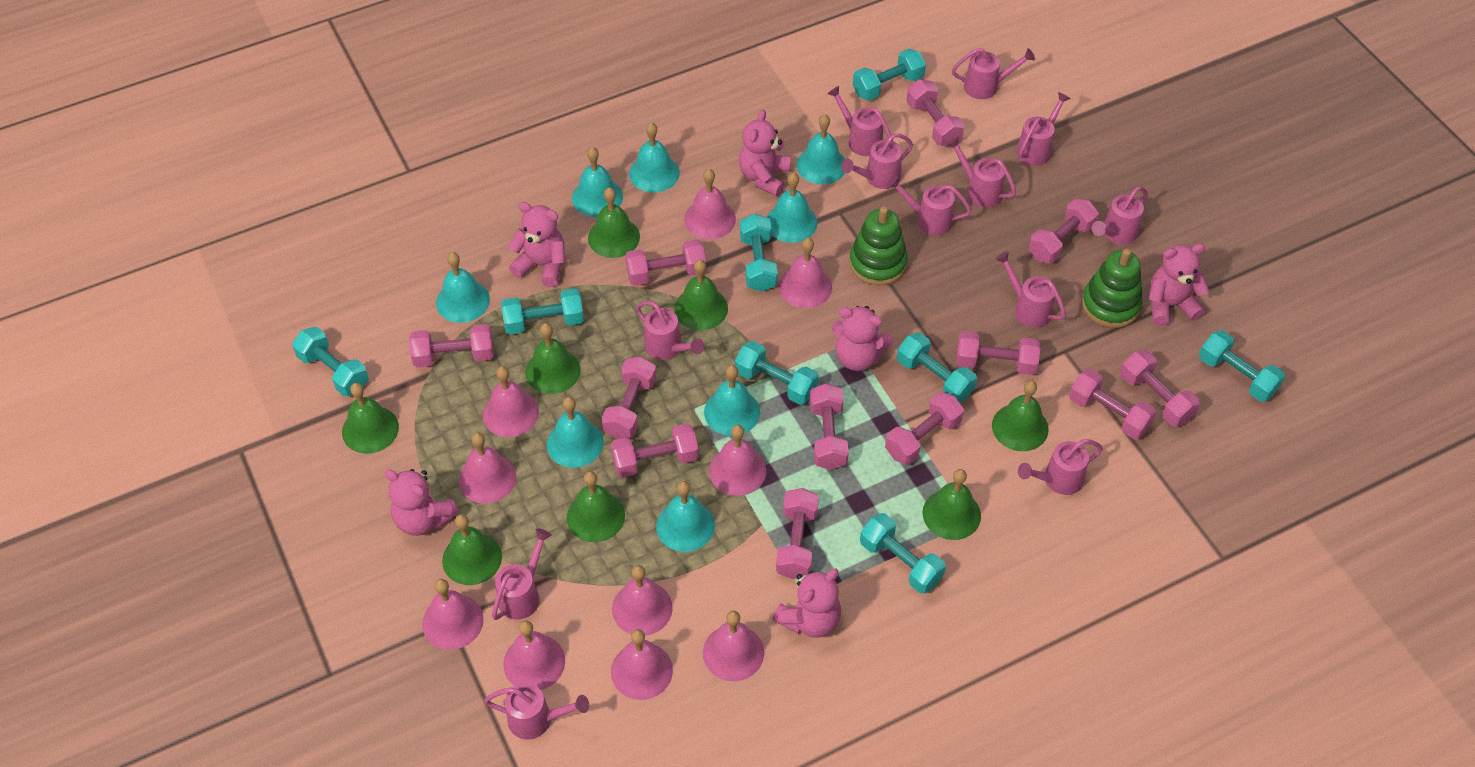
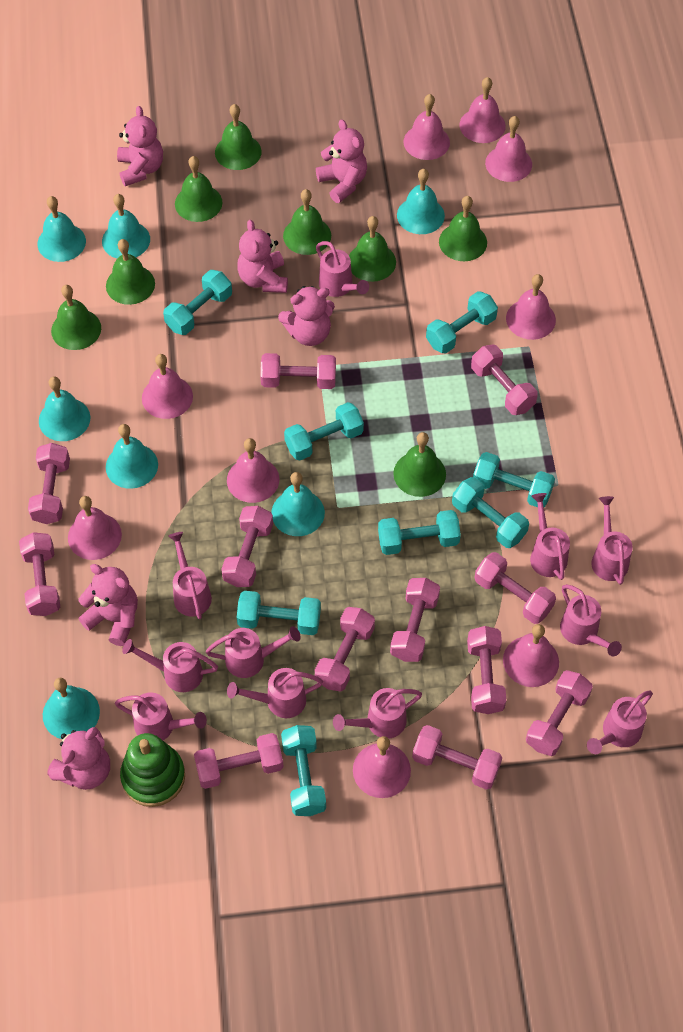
green stacking toy: [849,206,908,286] [1082,249,1143,328] = 2 -> [120,733,185,807] = 1
pink bell: [422,579,484,650] [459,432,516,504] [483,366,539,437] [503,620,565,690] [611,629,673,700] [612,565,673,636] [684,169,736,239] [703,610,764,681] [709,425,766,496] [779,238,832,308] = 10 -> [68,496,122,560] [142,354,193,419] [227,438,279,503] [353,736,411,798] [403,94,450,160] [459,77,506,143] [485,116,532,182] [503,624,559,687] [506,274,556,340] = 9
pink watering can: [484,683,589,740] [492,528,552,620] [636,301,704,360] [827,86,893,156] [841,133,913,189] [887,175,972,235] [946,136,1016,208] [952,48,1035,99] [995,251,1066,328] [1016,92,1071,166] [1018,439,1103,495] [1092,186,1148,244] = 12 -> [115,692,207,740] [122,639,218,692] [168,532,212,620] [206,626,301,678] [227,668,323,718] [316,241,369,297] [333,688,422,739] [530,493,570,580] [560,584,622,656] [587,691,653,754] [591,496,633,585] = 11
turquoise bell: [436,252,490,323] [547,397,604,468] [572,147,623,217] [629,122,680,192] [656,481,715,552] [704,365,760,436] [767,172,817,243] [796,114,845,184] = 8 -> [37,196,86,262] [39,376,90,441] [43,678,100,739] [102,194,150,258] [106,424,158,489] [272,472,325,536] [397,169,445,234] = 7

